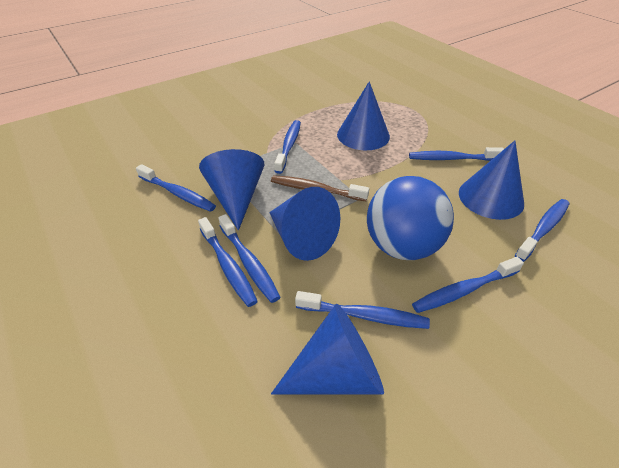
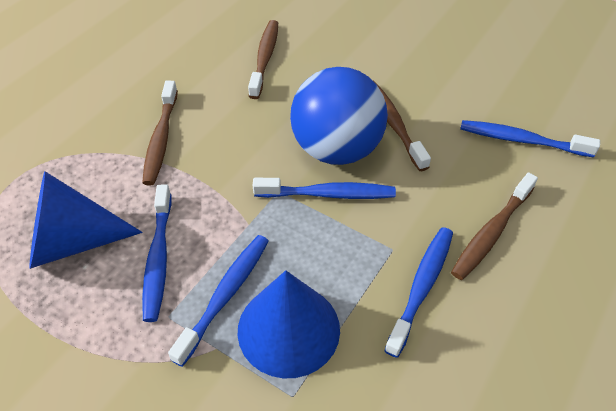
blue cone: [199,149,264,231] [269,187,340,261] [271,304,384,395] [337,81,390,150] [459,141,524,220] = 5 -> [29,171,142,269] [238,270,340,378] = 2
blue toothbrush: [136,164,216,212] [198,217,258,307] [218,214,281,303] [274,120,301,174] [295,291,430,329] [409,147,504,161] [412,257,524,313] [515,199,569,262] = 8 -> [142,184,172,322] [168,235,269,367] [253,178,396,199] [384,227,453,358] [460,120,600,157] = 5
brown toothbrush: [271,175,369,201] = 1 -> [142,81,178,185] [248,20,278,99] [374,81,431,171] [451,172,538,280] = 4

